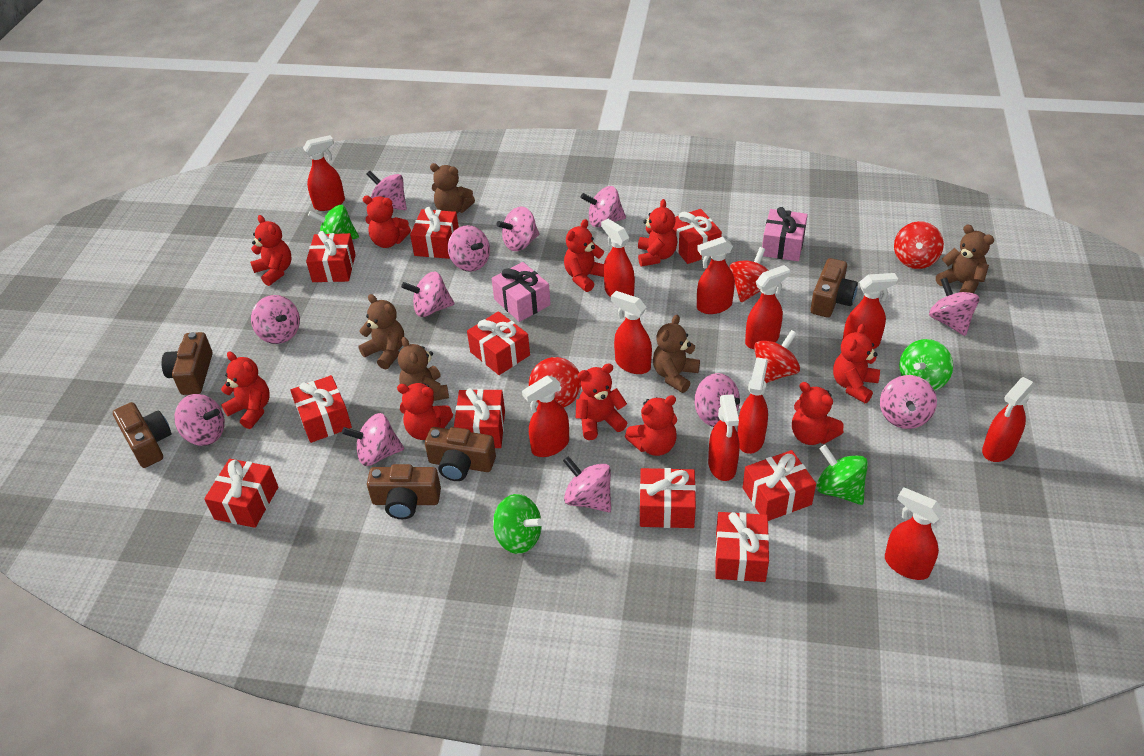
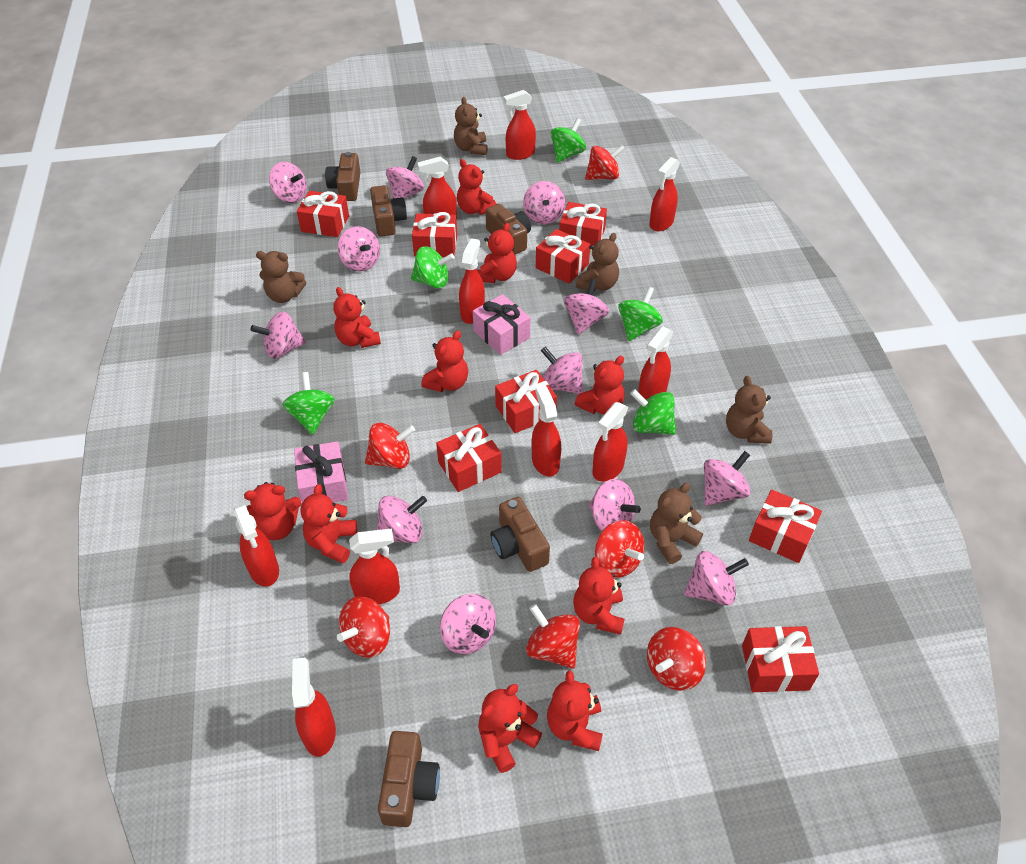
green spinning top: [308,205,359,239] [493,494,543,554] [816,445,868,505] [899,339,953,391] = 4 -> [282,372,335,435] [411,247,455,288] [551,118,586,163] [618,287,663,341] [630,389,676,435] = 5
red gift: [204,459,278,528] [290,375,352,443] [306,231,356,282] [410,207,459,259] [454,388,505,448] [467,311,530,375] [639,468,696,528] [673,209,722,264] [715,512,769,582] [743,450,816,521] = 10 -> [297,191,349,237] [412,212,457,257] [436,424,502,492] [495,370,557,433] [536,229,590,284] [559,202,607,246] [742,626,819,692] [749,490,822,563] = 8
red spinning top: [529,357,581,408] [729,247,769,302] [754,330,800,383] [894,221,944,269] = 4 -> [337,597,390,658] [365,422,415,469] [526,604,580,669] [585,145,625,180] [595,520,645,578] [647,627,706,691] = 6
red spray bottle: [303,135,345,211] [522,375,569,457] [601,219,635,297] [611,291,652,374] [697,237,735,314] [708,394,740,481] [737,357,768,454] [745,265,790,349] [843,273,898,349] [885,487,944,580] [982,377,1035,462] = 11 -> [234,504,279,587] [292,657,336,757] [349,528,400,605] [417,157,457,220] [459,238,485,324] [504,90,536,160] [532,385,561,477] [592,402,628,482] [638,326,673,400] [649,157,680,231] = 10

